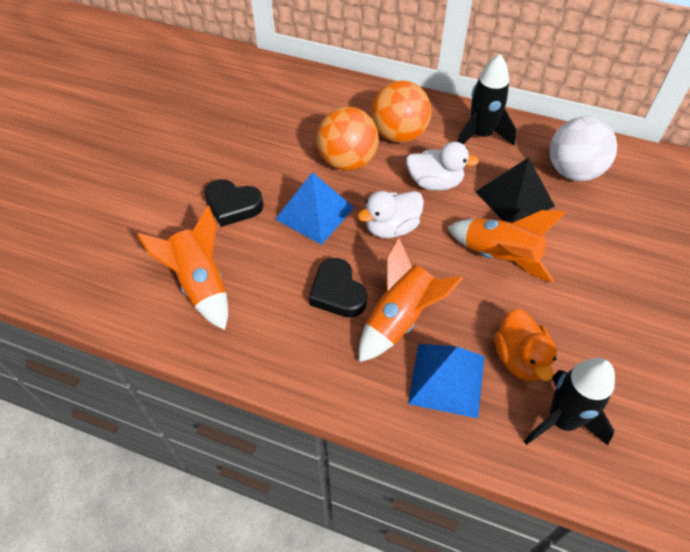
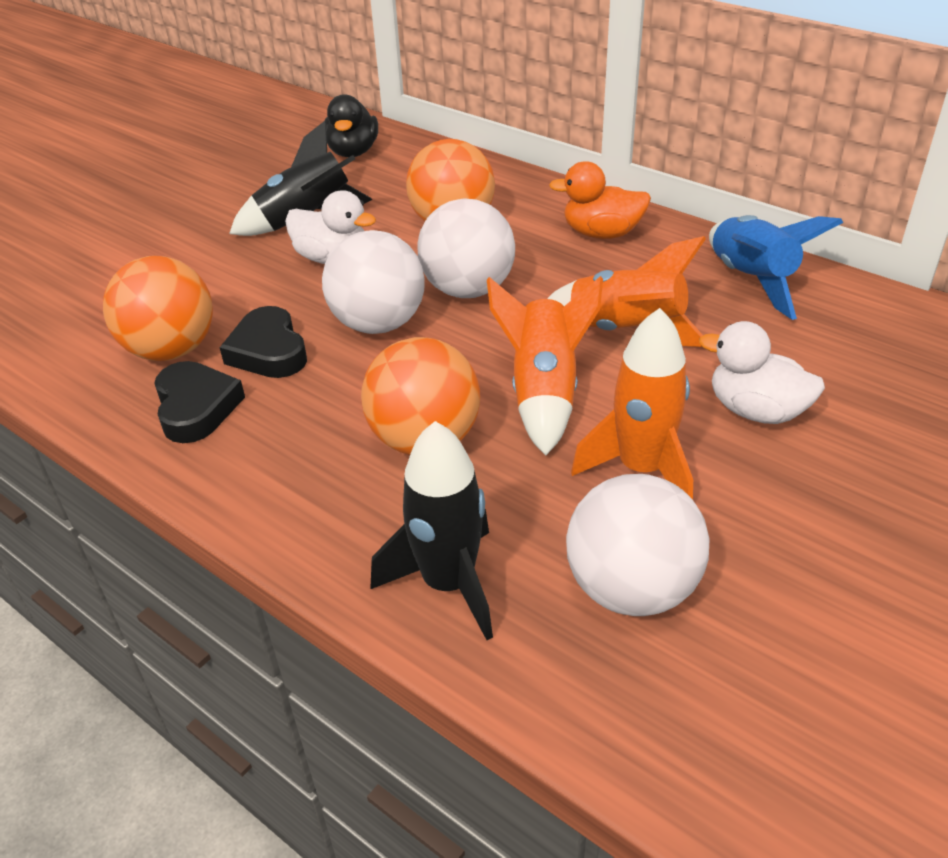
black duck: none = 0 -> [325,94,378,157] = 1
black pyramid: [475,157,555,223] = 1 -> none = 0
blue pyramid: [275,172,354,245] [408,344,485,418] = 2 -> none = 0
blue rocket: none = 0 -> [709,215,843,320] = 1
orange ball: [316,107,379,171] [371,80,432,143] = 2 -> [103,256,213,361] [361,337,480,455] [406,139,495,221] = 3
white ball: [550,117,617,181] = 1 -> [322,230,425,334] [417,199,515,298] [566,474,710,616] = 3

